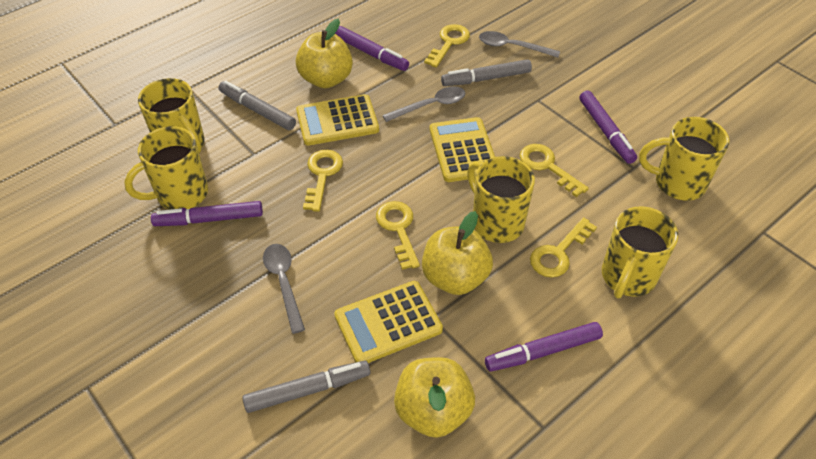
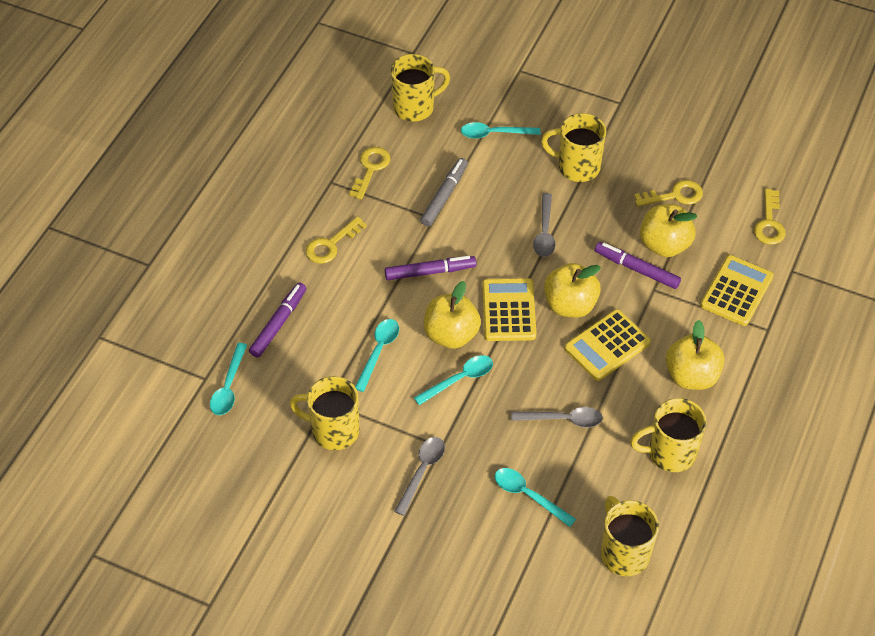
grey marker: [219,81,296,130] [242,361,371,413] [441,59,532,86] = 3 -> [420,158,468,227] = 1
purple marker: [151,201,263,226] [335,26,409,71] [485,322,603,372] [579,90,637,164] = 4 -> [249,283,306,358] [385,256,476,280] [595,242,681,289] = 3
turquoise spoon: none = 0 -> [210,343,247,415] [355,319,399,392] [414,355,493,405] [461,122,541,139] [495,468,576,527] = 5
yellow apple: [296,19,353,88] [394,357,475,438] [422,211,493,295] = 3 -> [424,281,481,349] [544,263,601,318] [640,204,697,257] [666,320,725,390] = 4
yellow key: [303,150,343,212] [376,201,420,270] [424,24,470,68] [520,144,589,197] [530,217,597,278] = 5 -> [306,216,367,264] [349,147,390,199] [634,180,703,206] [754,189,786,245] = 4

